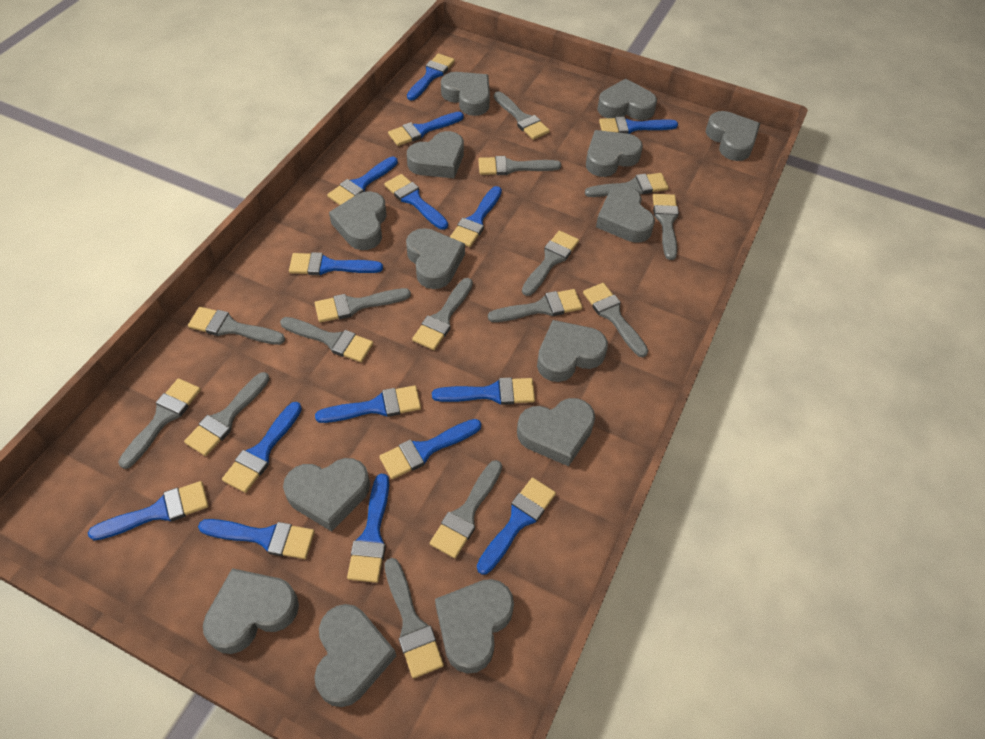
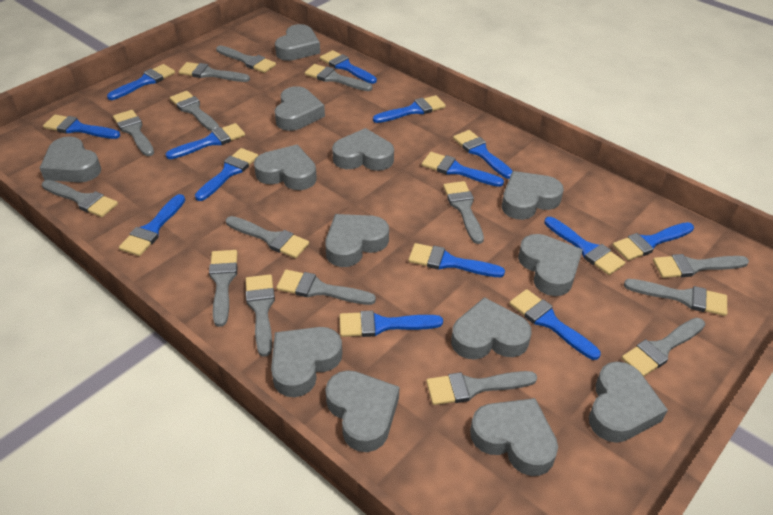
blue brush: [88,481,209,540] [198,519,315,559] [222,402,302,493] [289,252,383,275] [315,385,421,423] [327,157,398,205] [347,474,389,583] [379,419,481,479] [384,174,448,230] [388,112,464,146] [407,53,455,100] [432,377,535,405] [450,186,502,247] [477,478,556,575] [599,116,678,134] = 15 -> [43,114,120,139] [107,64,175,100] [119,194,185,256] [165,123,245,159] [195,148,258,201] [320,50,377,84] [339,310,443,337] [373,95,446,123] [408,243,505,277] [422,152,504,187] [453,130,512,179] [509,289,601,360] [544,217,625,275] [613,222,694,261] = 14
grey heart: [203,568,299,654] [283,458,370,532] [314,604,396,707] [329,191,387,250] [406,228,465,289] [407,131,464,178] [435,579,514,674] [441,72,490,116] [517,398,595,466] [537,320,608,382] [586,130,643,177] [596,186,655,243] [597,79,657,120] [706,111,760,161] = 14 -> [40,136,101,182] [254,145,317,190] [271,327,342,397] [275,24,320,61] [275,86,325,131] [325,214,389,267] [325,370,399,452] [332,128,394,171] [451,297,532,360] [470,398,558,476] [502,171,564,220] [518,234,583,296] [589,362,668,443] = 13

